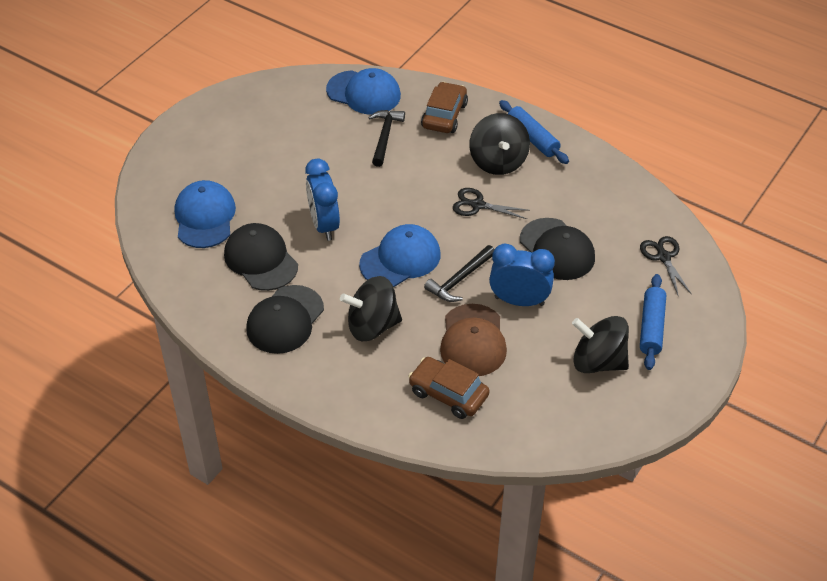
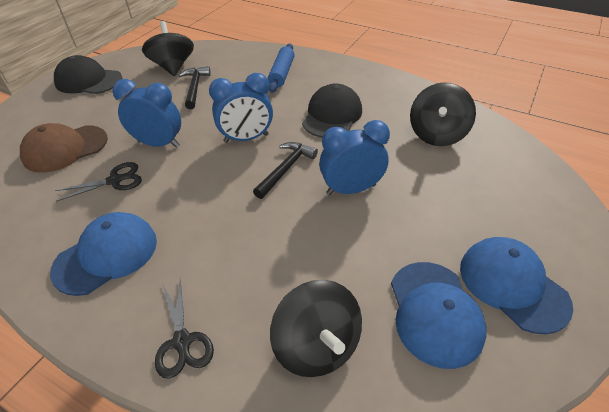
black cap: [224,223,298,291] [246,285,324,354] [520,218,595,280] = 3 -> [54,55,122,94] [302,83,362,138] = 2
blue clock: [305,158,340,241] [489,244,555,306] = 2 -> [112,79,181,148] [209,73,273,143] [319,120,390,195] = 3
blue rolling pin: [499,100,569,164] [640,274,666,370] = 2 -> [268,44,295,93] = 1
brown car: [408,357,489,419] [421,82,468,133] = 2 -> none = 0

